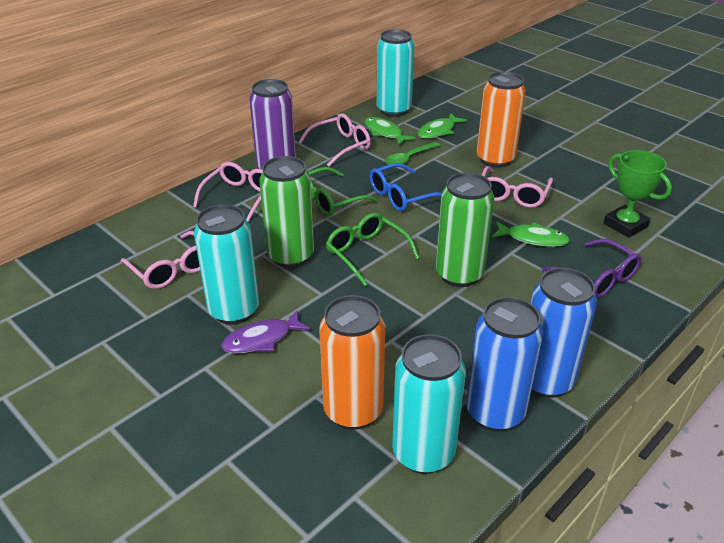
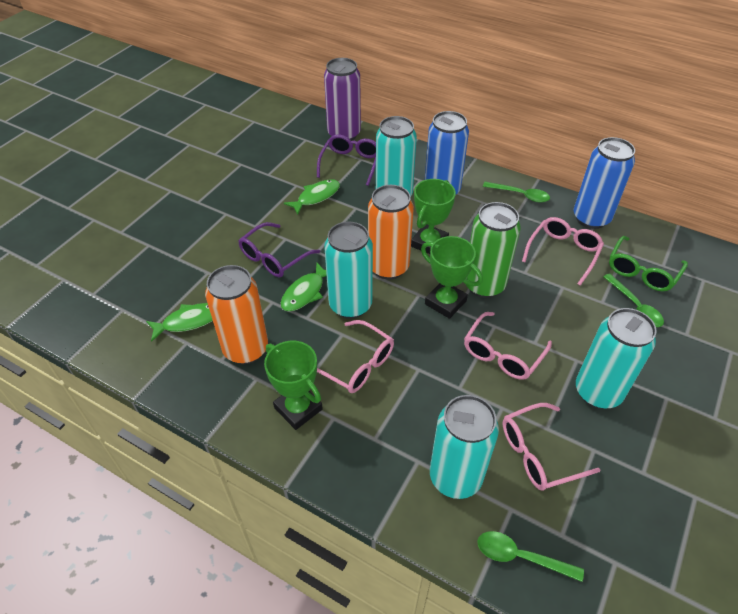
blue glasses: [370,163,442,211] = 1 -> none = 0
green can: [259,156,314,268] [436,172,494,287] = 2 -> [466,202,521,298] = 1
green glasses: [308,167,378,216] [326,213,420,286] = 2 -> [609,236,688,291] = 1
green spoon: [385,142,440,165] = 1 -> [478,531,584,582] [483,182,550,203] [603,274,664,327] = 3
green trophy: [604,150,672,238] = 1 -> [264,341,323,430] [411,179,456,254] [421,236,483,319] = 3
purple fish: [222,311,311,353] = 1 -> none = 0
purple glasses: [541,239,641,298] = 1 -> [238,222,320,277] [317,135,376,186] = 2
turquoise can: [194,204,259,325] [377,29,414,117] [392,334,466,474] = 3 -> [324,222,373,319] [376,116,417,196] [430,395,499,499] [576,308,657,409] = 4

